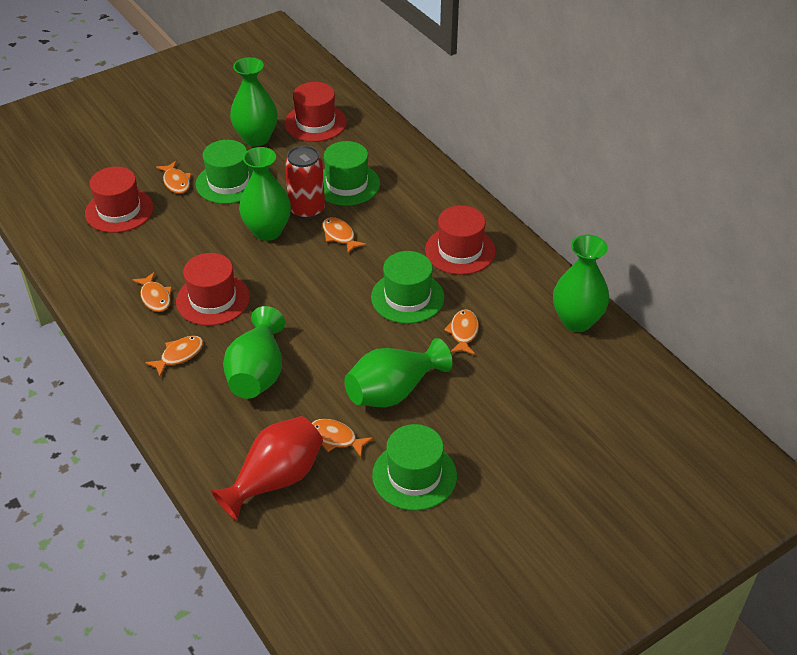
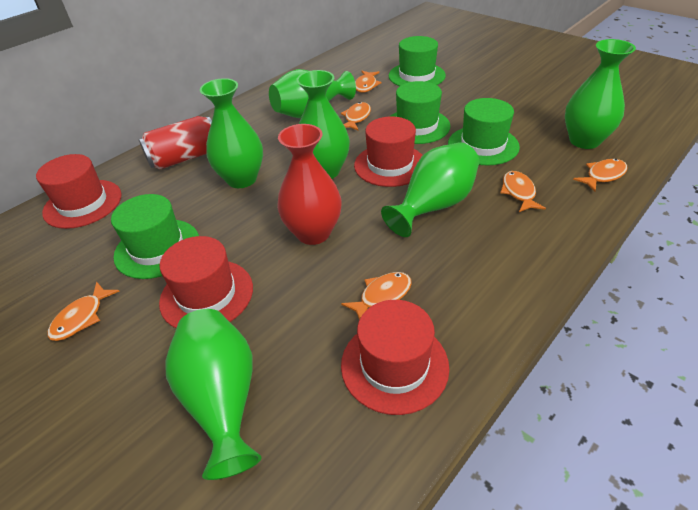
green vase: [223,306,285,399] [230,57,278,146] [239,147,291,241] [344,338,452,407] [553,235,609,332] = 5 -> [165,309,262,480] [200,78,263,188] [269,69,356,118] [296,70,350,179] [381,142,479,237] [565,39,636,149] = 6

